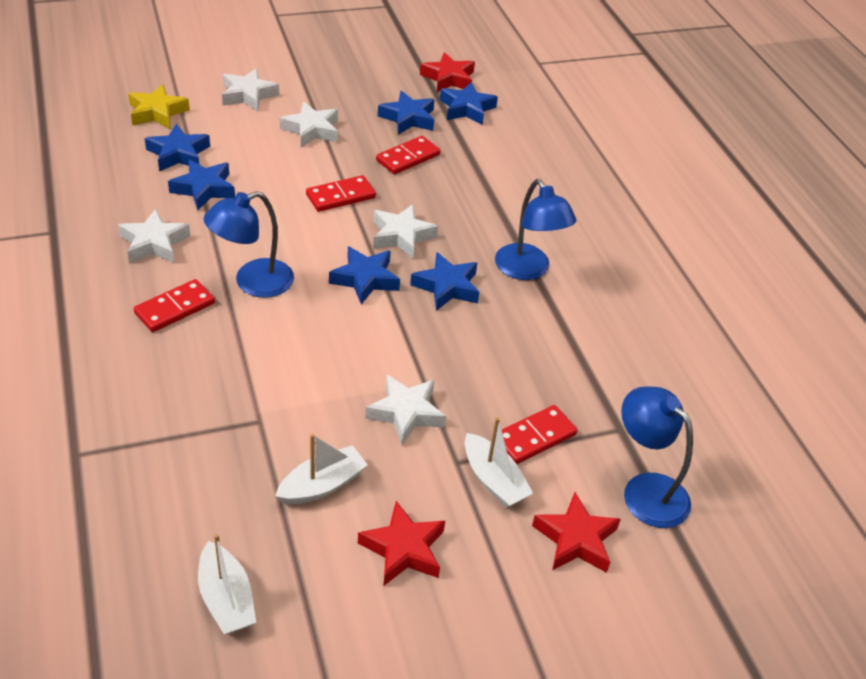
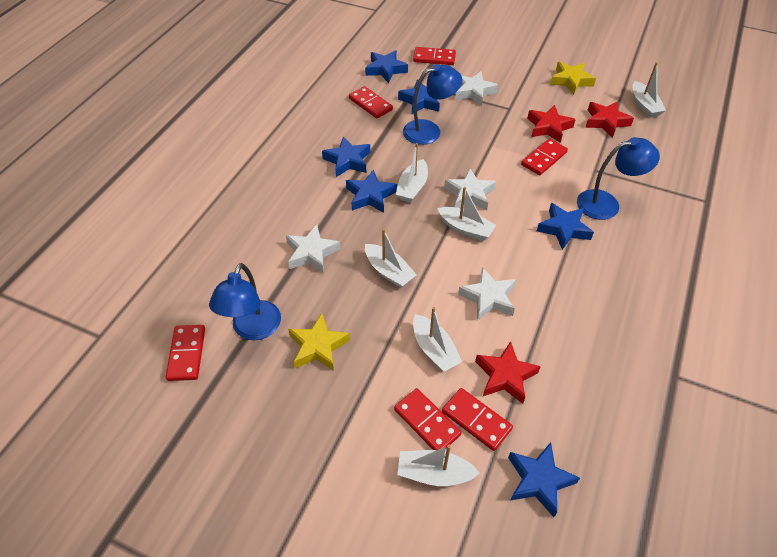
red domino: [134,279,215,332] [306,175,376,212] [376,136,440,174] [502,405,577,464] = 4 -> [166,325,205,381] [349,86,393,119] [394,388,462,450] [413,47,456,65] [442,388,513,451] [521,138,568,175] = 6
white boat: [198,534,256,634] [275,434,368,504] [465,417,533,508] = 3 -> [365,228,417,288] [396,143,428,203] [397,445,480,486] [413,307,462,372] [437,187,496,241] [633,62,666,118] = 6
white star: [118,209,190,263] [222,68,279,112] [280,102,338,147] [365,374,446,445] [373,204,438,258] = 5 -> [286,224,341,273] [444,169,496,211] [455,71,498,106] [458,267,516,321] = 4
yellow star: [128,84,190,129] = 1 -> [288,313,350,371] [550,62,596,95] = 2

